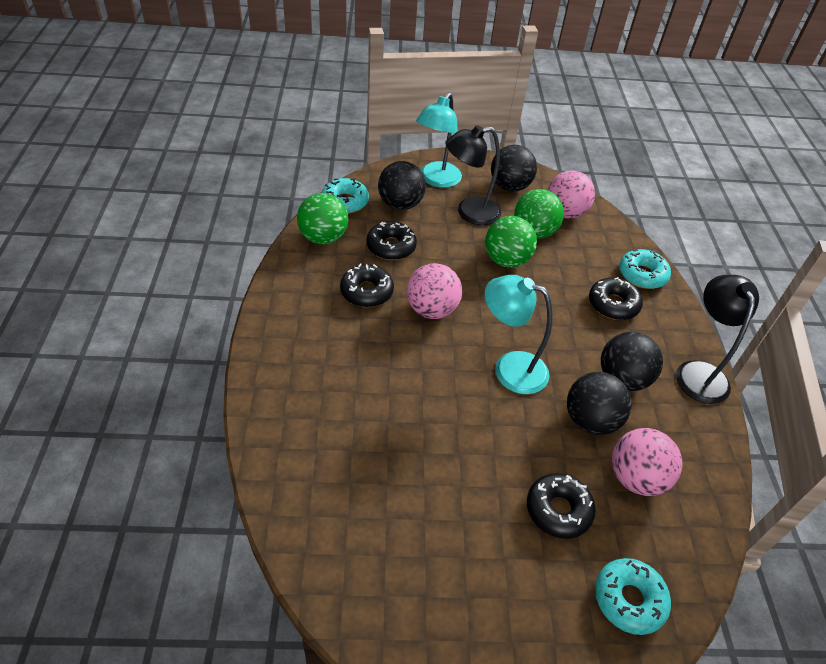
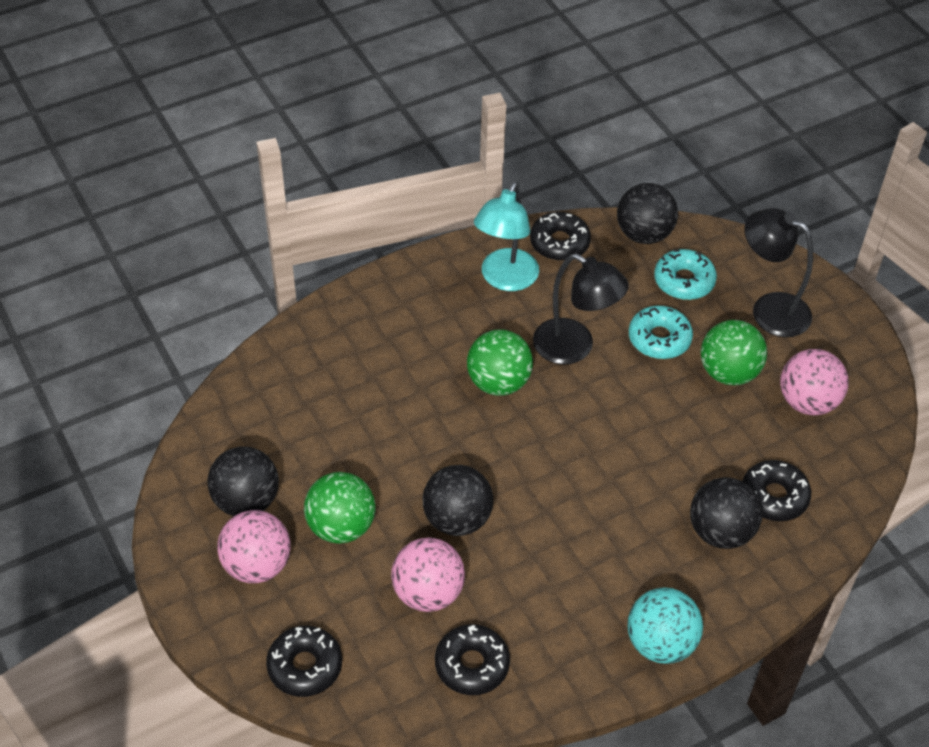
turquoise ball: none = 0 -> [627,587,703,664] = 1
turquoise donut: [322,178,369,213] [595,558,671,635] [619,249,671,289] = 3 -> [629,306,693,359] [654,249,717,300] = 2
turquoise lamp: [416,92,462,188] [485,275,552,394] = 2 -> [474,181,539,291] = 1

